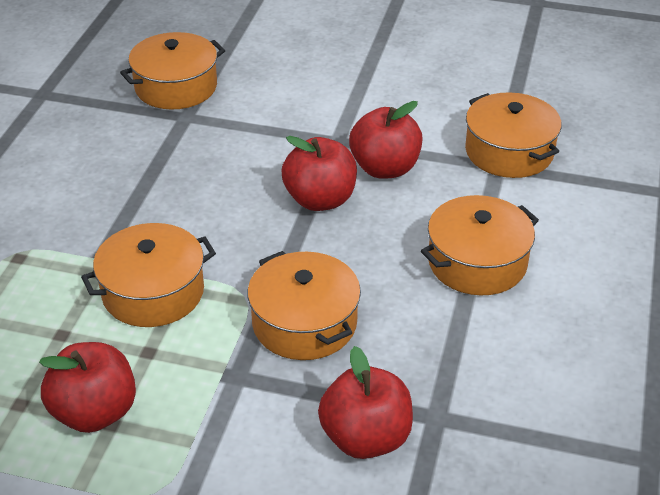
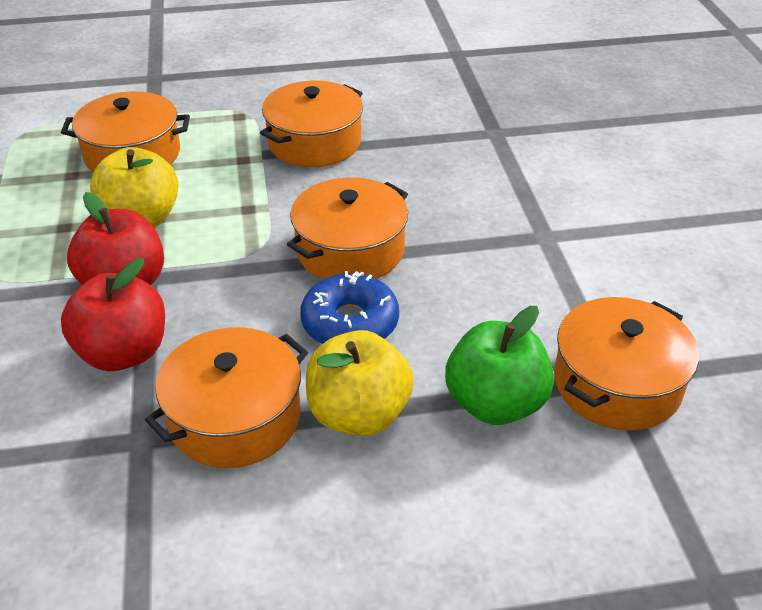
blue donut: none = 0 -> [300,271,399,344] = 1
green apple: none = 0 -> [445,306,554,425] = 1
red apple: [39,342,136,433] [281,136,357,211] [318,346,413,459] [349,101,422,179] = 4 -> [61,258,165,371] [67,192,164,285] = 2
yellow apple: none = 0 -> [90,147,178,227] [306,330,414,436] = 2

